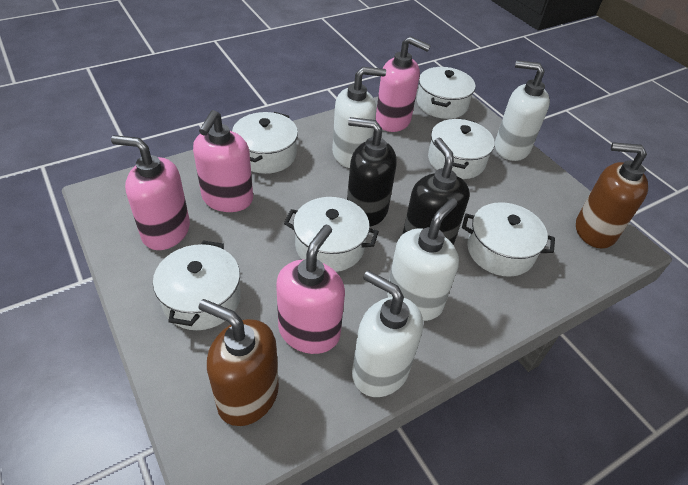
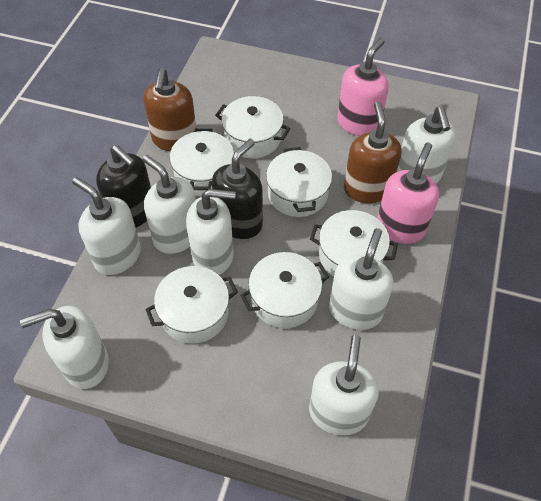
pink soap dispenser: [111,135,190,250] [193,110,253,212] [276,225,345,354] [376,36,431,132] = 4 -> [337,38,389,136] [377,143,439,244] = 2
white soap dispenser: [332,67,386,168] [352,270,423,397] [387,198,459,321] [495,60,550,161] = 4 -> [20,306,109,389] [72,177,141,275] [142,155,196,254] [186,189,236,275] [309,335,379,435] [329,228,393,330] [397,107,456,183] = 7

